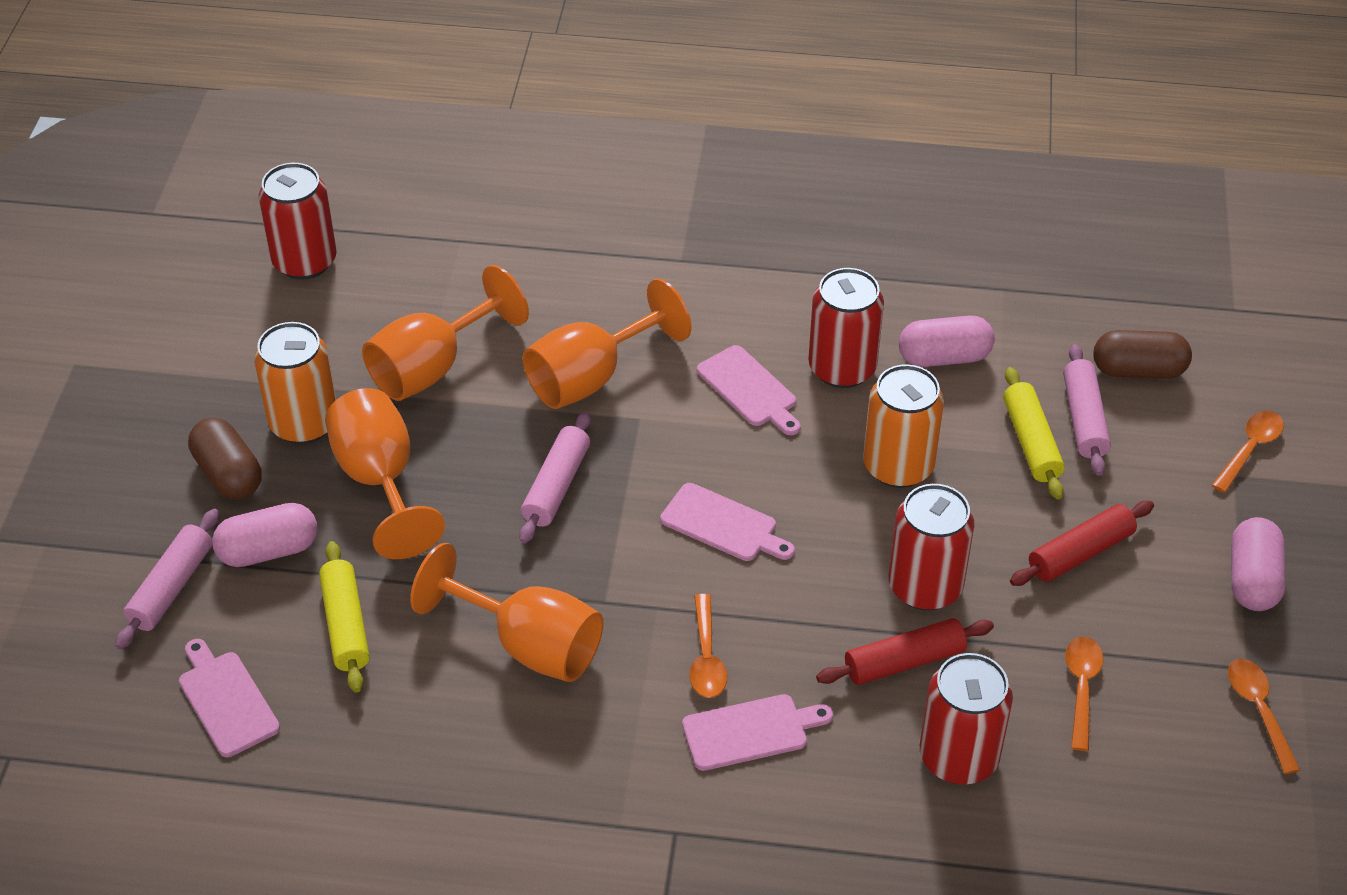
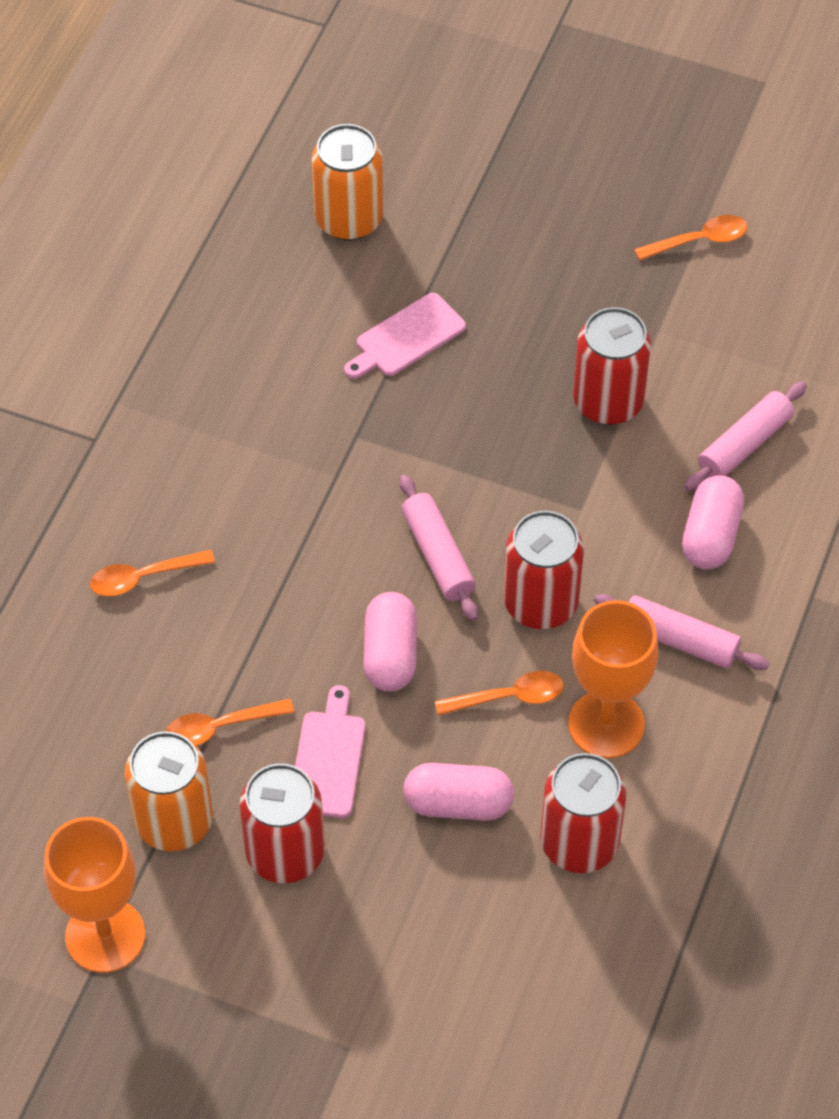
brown capsule: [188,418,262,499] [1093,330,1192,379] = 2 -> none = 0
orange goblet: [325,388,445,559] [362,265,529,401] [410,543,604,682] [522,279,692,409] = 4 -> [44,817,145,973] [568,600,658,758] = 2
pink cutting board: [179,639,280,757] [660,483,795,561] [682,694,833,771] [697,345,801,435] = 4 -> [295,685,365,818] [344,293,466,379] = 2
red rolling pin: [816,618,994,685] [1010,501,1154,586] = 2 -> none = 0
yellow rolling pin: [319,541,370,693] [1003,367,1065,500] = 2 -> none = 0

